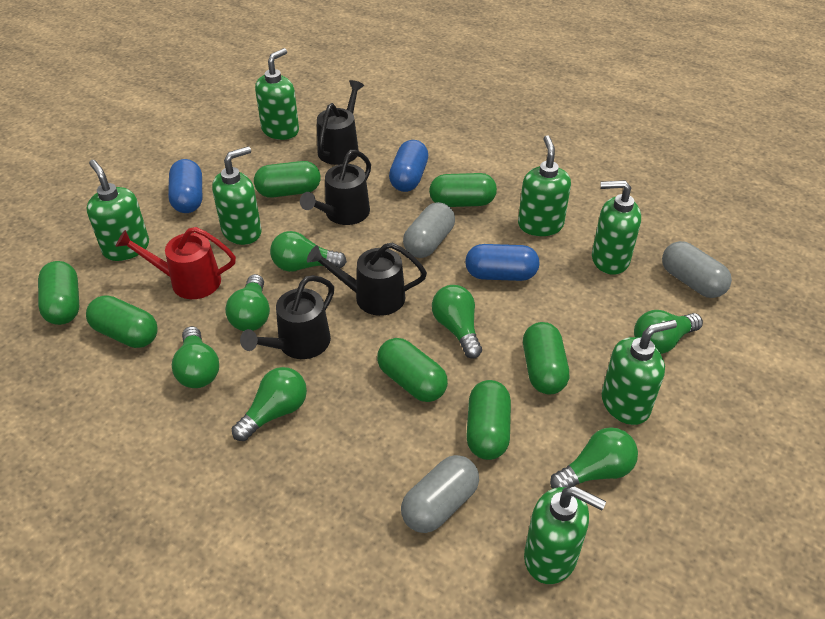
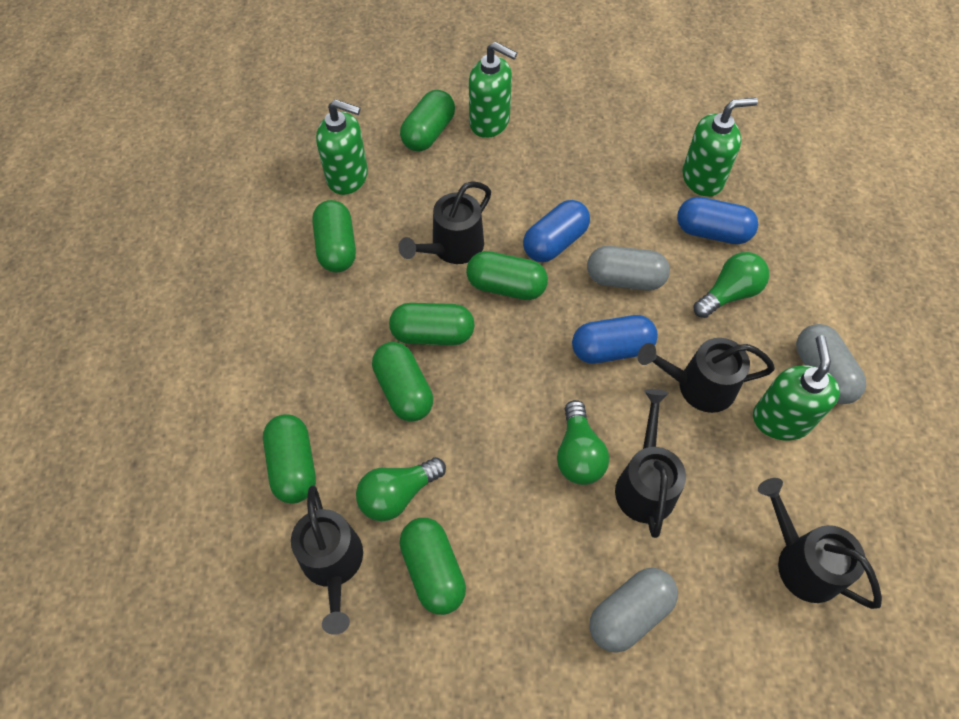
black watering can: [240,275,334,359] [300,150,371,225] [307,243,427,316] [317,80,364,165] = 4 -> [291,485,363,635] [398,181,491,264] [615,389,686,538] [638,338,775,413] [758,478,882,609] = 5
green light bulb: [172,326,219,388] [225,274,270,331] [232,367,307,441] [270,231,347,272] [432,285,482,359] [550,427,638,489] [634,310,703,354] = 7 -> [356,457,446,521] [557,400,609,485] [694,252,769,318] = 3
green soap dispenser: [87,160,149,261] [212,146,262,245] [255,48,299,140] [518,135,571,236] [524,486,606,584] [592,180,641,275] [602,320,677,425] = 7 -> [316,99,368,195] [469,42,517,138] [682,97,758,197] [753,335,840,440] = 4
red watering can: [116,227,236,299] = 1 -> none = 0

